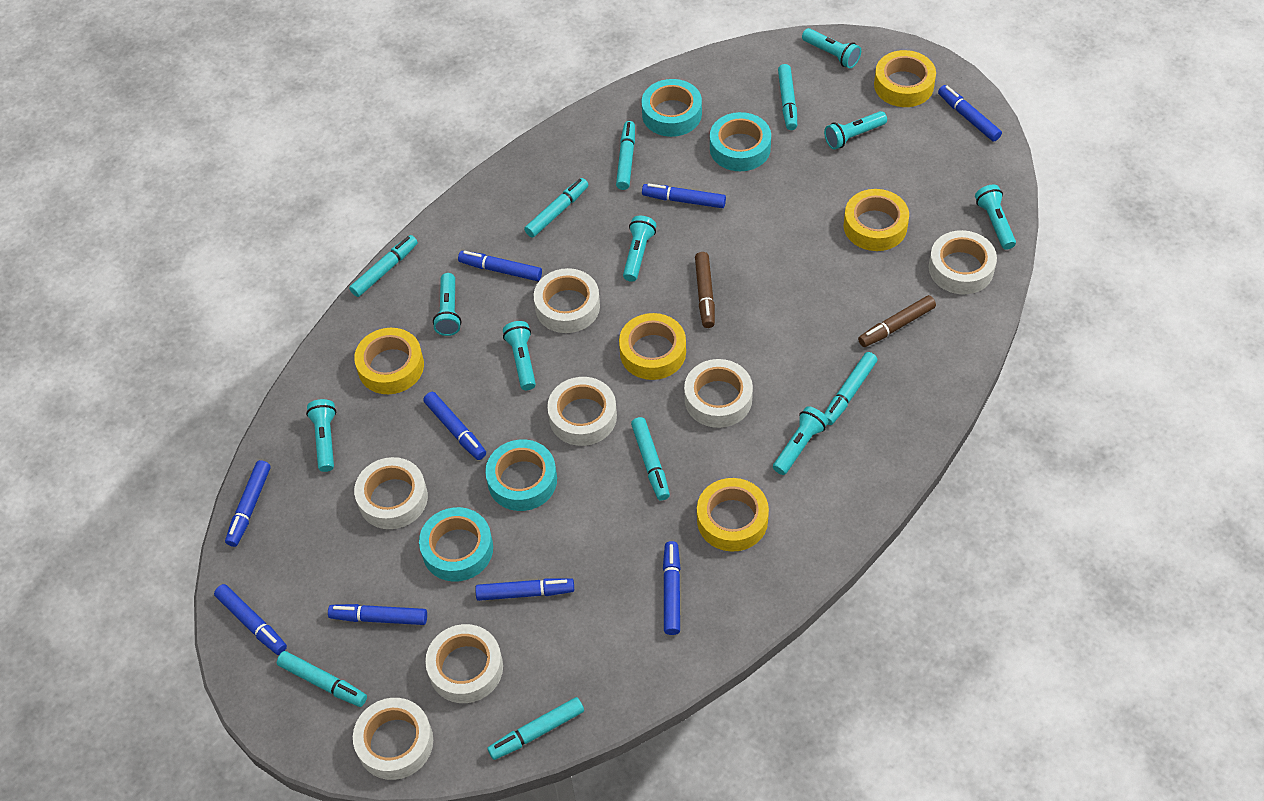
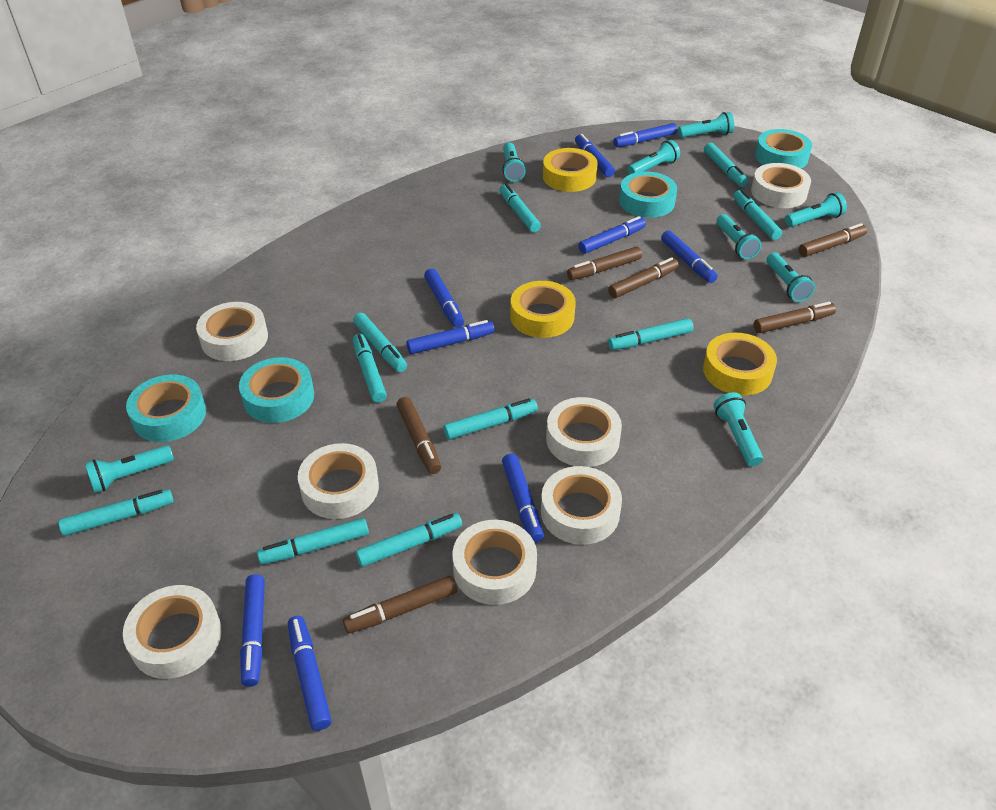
brown marker: [695,252,715,328] [858,295,936,347] = 2 -> [343,576,457,634] [397,397,441,474] [567,247,642,280] [608,257,679,298] [754,302,836,333] [799,223,867,257] = 6
turquoise marker: [277,651,367,707] [349,235,418,297] [487,697,584,760] [524,178,588,237] [616,121,635,190] [631,417,670,501] [778,64,797,130] [824,352,877,425] = 8 -> [58,489,173,536] [257,518,369,564] [353,313,407,372] [353,334,387,403] [356,513,462,567] [443,398,538,440] [500,183,541,232] [608,318,693,350] [704,143,748,187] [733,190,782,240] = 10
yellow tape: [354,328,424,394] [619,313,686,380] [697,478,769,551] [844,189,909,251] [874,50,936,107] = 5 -> [510,281,576,338] [543,148,598,192] [703,333,777,395] = 3

